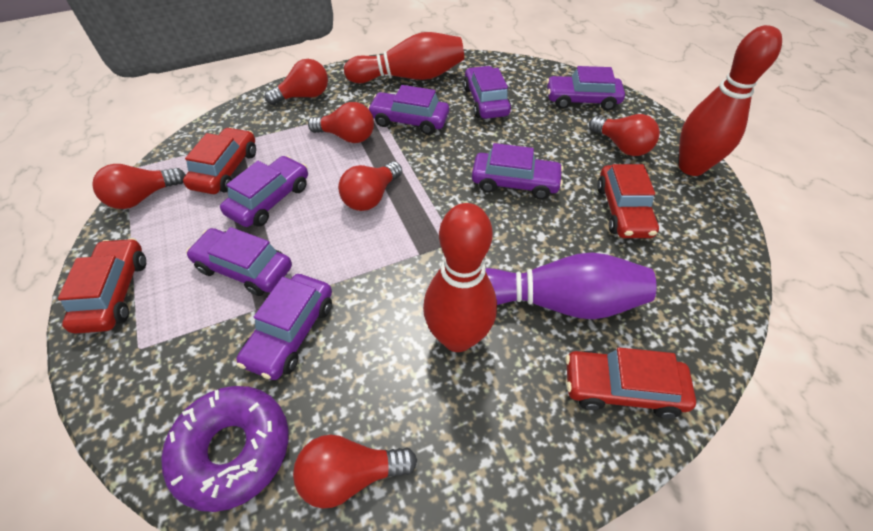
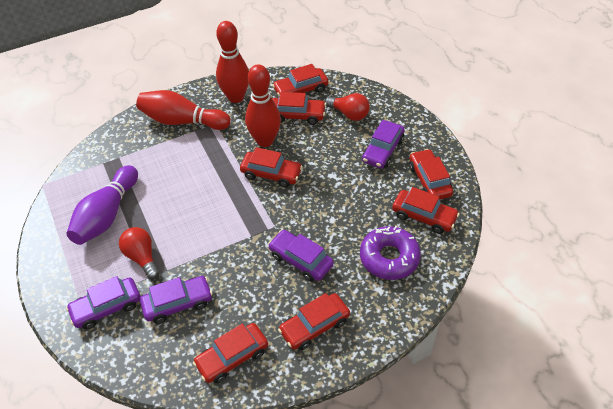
purple car: [186,227,292,296] [220,156,308,227] [236,274,332,380] [368,85,449,135] [464,66,511,119] [472,143,564,199] [546,66,625,111] = 7 -> [66,276,141,329] [140,276,213,324] [268,230,334,282] [362,120,405,168] = 4
red car: [58,238,146,334] [183,127,256,194] [565,347,696,419] [597,164,659,238] = 4 -> [193,323,268,383] [240,147,303,188] [272,64,328,96] [272,92,326,125] [278,293,350,350] [392,187,460,234] [409,149,453,200] = 7
red light bulb: [92,164,186,209] [265,59,328,105] [293,435,417,509] [308,102,374,143] [338,161,402,211] [589,114,660,156] = 6 -> [119,227,159,279] [325,93,370,121] = 2

